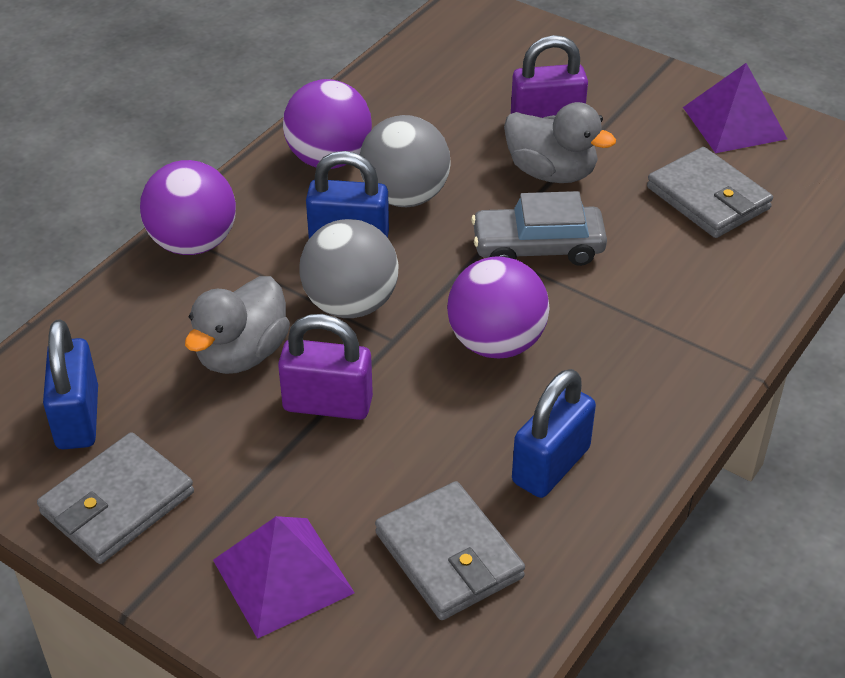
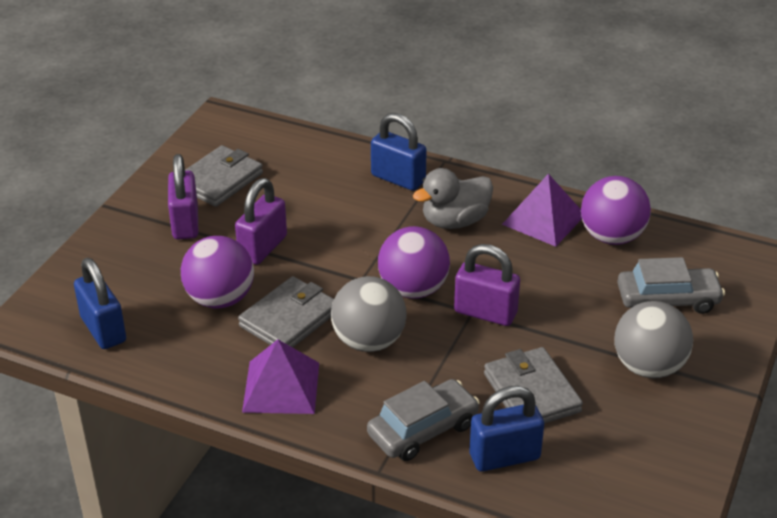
grey car: [471,191,607,266] = 1 -> [367,379,480,461] [617,257,725,314] = 2
grey duck: [185,276,290,374] [504,102,616,183] = 2 -> [413,168,493,229] = 1
purple padlock: [278,314,373,420] [511,35,588,118] = 2 -> [168,154,198,239] [235,178,287,265] [454,244,520,326] = 3

